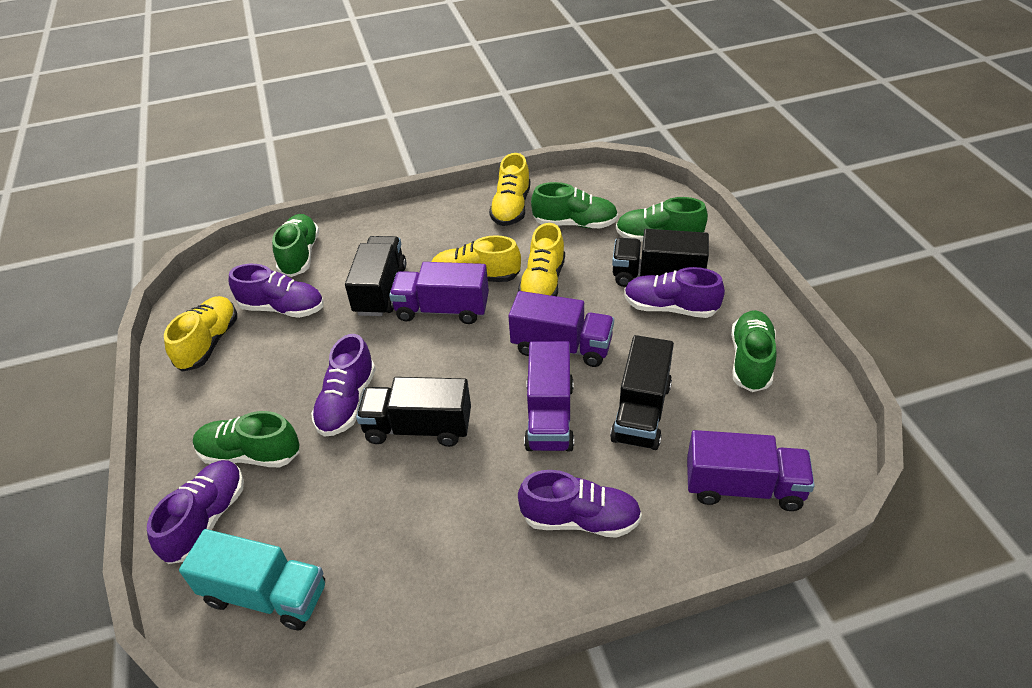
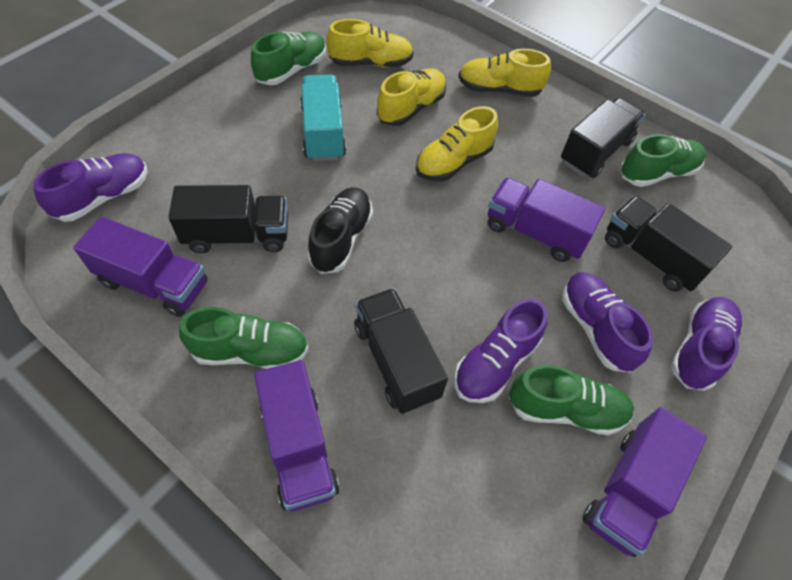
black shoe: none = 0 -> [308,187,373,274] = 1
green shoe: [193,411,299,467] [272,214,319,277] [531,182,618,228] [616,197,708,242] [731,310,777,392] = 5 -> [179,307,309,369] [251,32,326,85] [509,365,634,436] [620,134,706,187] = 4
purple shoe: [147,460,244,564] [229,264,324,318] [311,334,376,437] [518,470,642,538] [624,267,725,318] = 5 -> [33,153,147,222] [454,298,547,403] [562,272,653,372] [671,297,742,391] = 4

